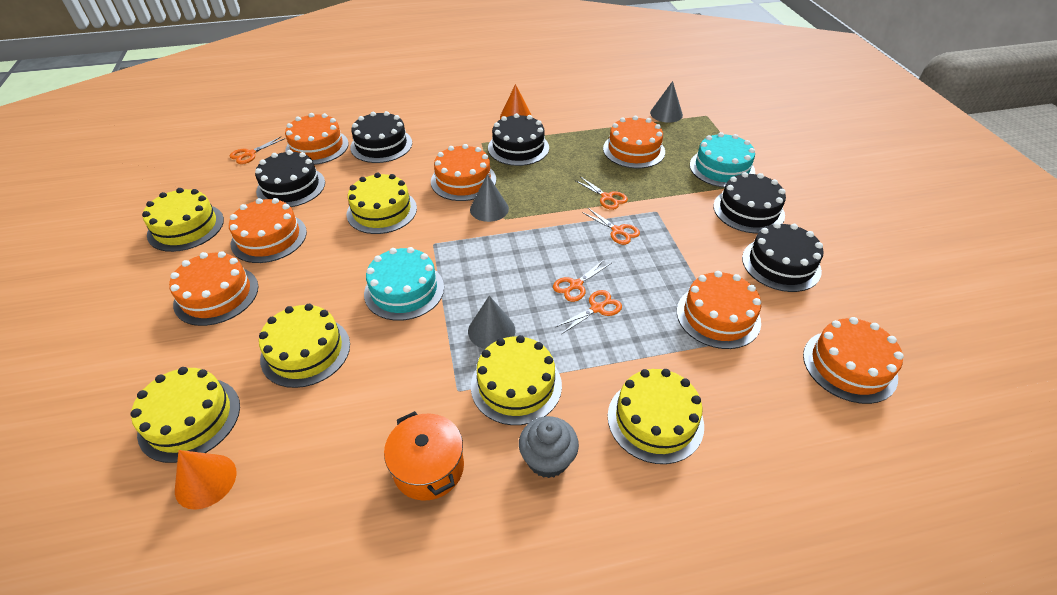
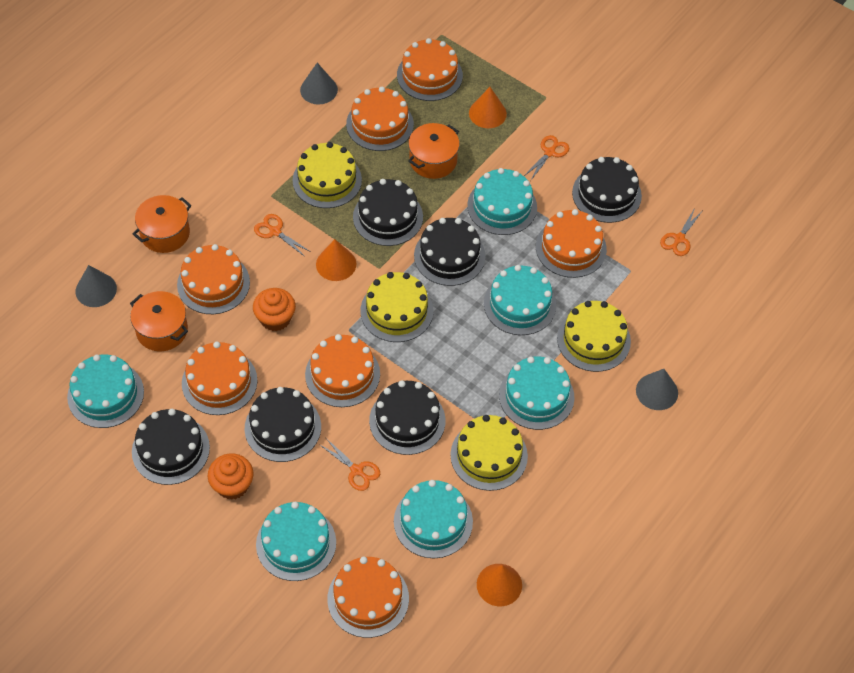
black cake: [255,150,325,207] [350,111,412,163] [488,113,549,166] [713,172,786,233] [742,222,823,292] = 5 -> [132,409,210,485] [245,387,321,462] [353,179,423,246] [369,380,446,455] [414,218,485,286] [572,157,642,223] = 6
grey cupcake: [519,416,579,478] = 1 -> none = 0
orange cone: [175,450,236,510] [500,84,532,119] = 2 -> [316,239,356,281] [469,87,507,128] [477,564,522,606] = 3
orange cupcake: none = 0 -> [208,453,254,500] [253,288,296,331] = 2
orange pot: [384,411,464,500] = 1 -> [130,291,188,351] [132,195,191,253] [408,123,460,179] = 3
orange scissors: [230,136,285,164] [553,259,612,302] [556,290,622,334] [574,176,628,210] [582,208,640,245] = 5 -> [254,214,311,257] [319,439,380,491] [524,135,569,181] [660,208,702,256] = 4
turquoise cake: [364,247,444,321] [690,132,755,188] = 2 -> [67,355,144,428] [256,502,336,581] [394,480,473,558] [467,168,537,235] [484,265,556,335] [499,357,575,430] = 6
yellow cake: [131,367,240,463] [142,188,224,252] [259,304,350,388] [347,172,417,234] [471,335,562,425] [608,369,704,464] = 6 -> [292,142,362,208] [360,272,433,342] [450,415,528,491] [557,301,631,372] = 4

